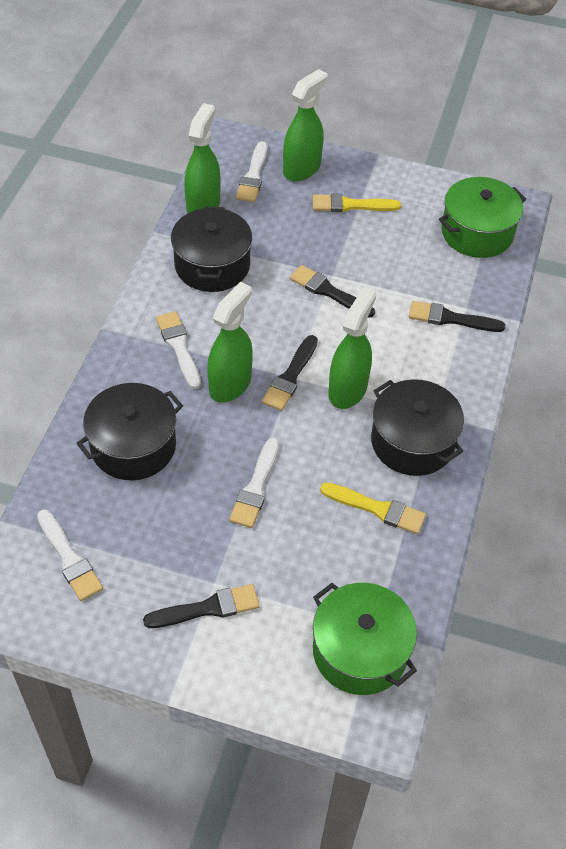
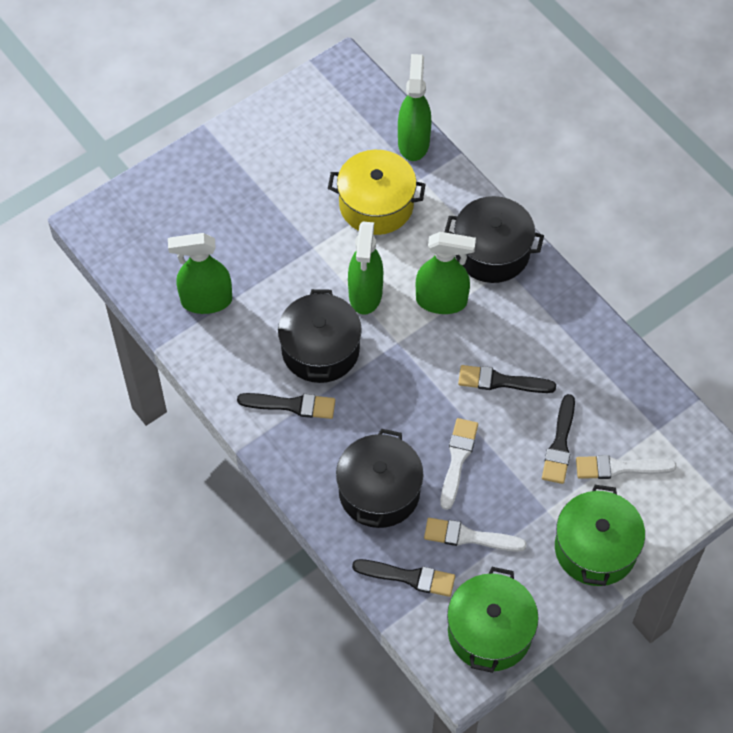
white brush: [37,509,103,601] [156,311,201,389] [229,438,279,528] [236,141,268,202] = 4 -> [424,518,527,552] [440,418,478,510] [576,455,677,479] = 3
yellow brush: [313,194,401,212] [320,482,426,534] = 2 -> none = 0
yellow pot: none = 0 -> [328,150,426,235] = 1

